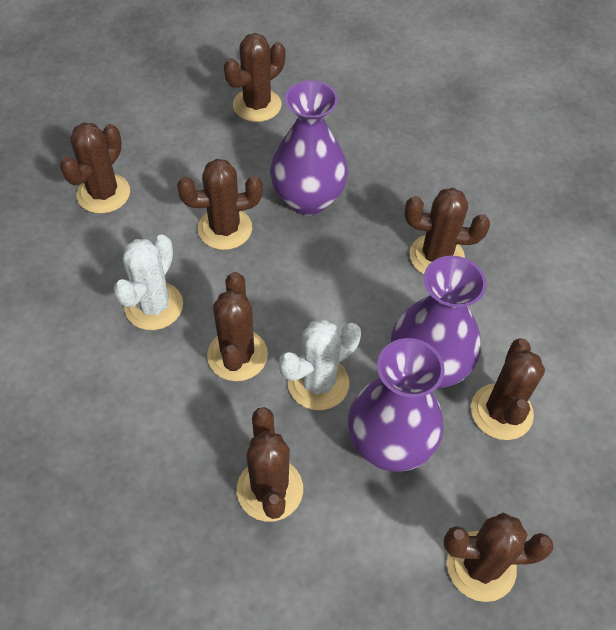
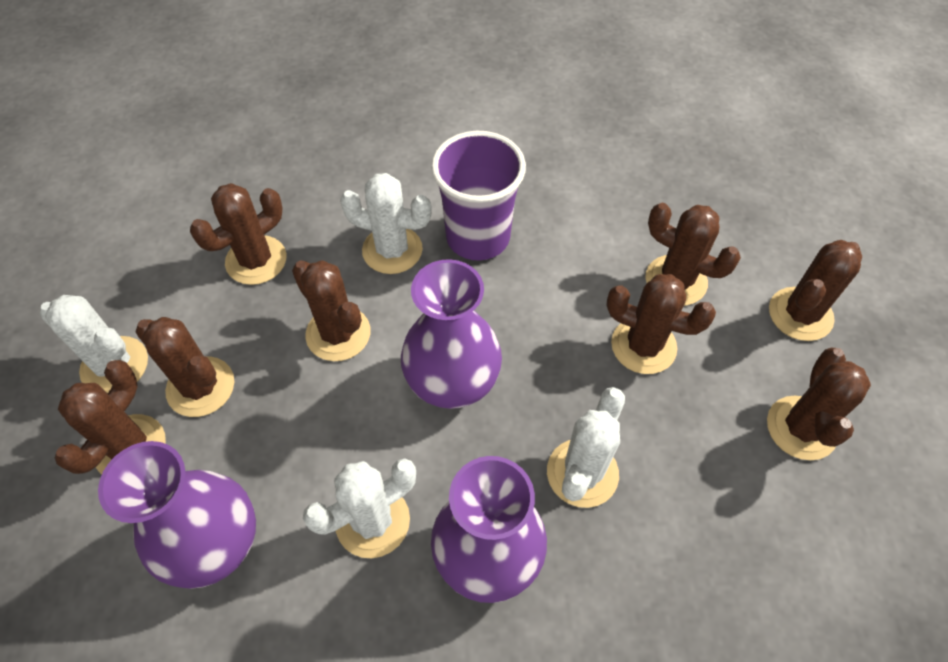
purple cup: none = 0 -> [431,131,526,261] = 1
white cactus: [113,234,183,330] [279,319,361,410] = 2 -> [40,295,148,394] [303,458,416,558] [340,173,432,274] [547,387,625,508] = 4

